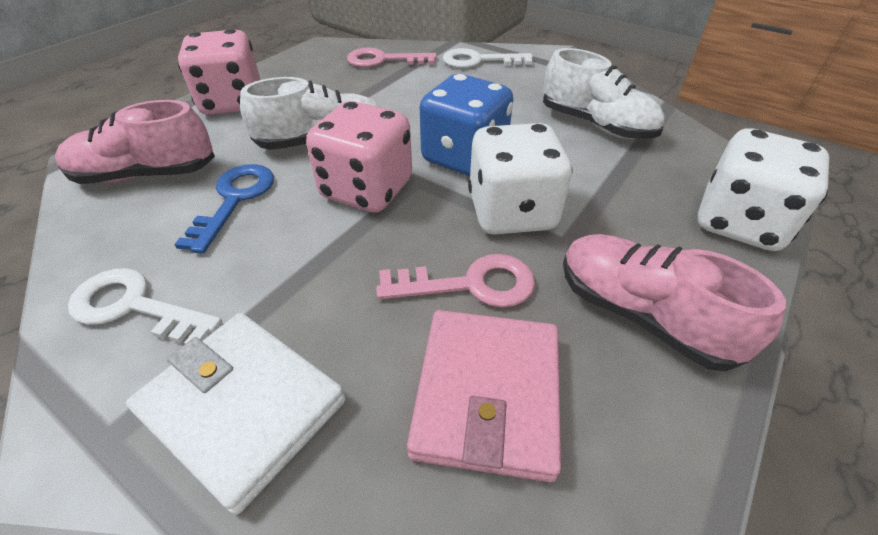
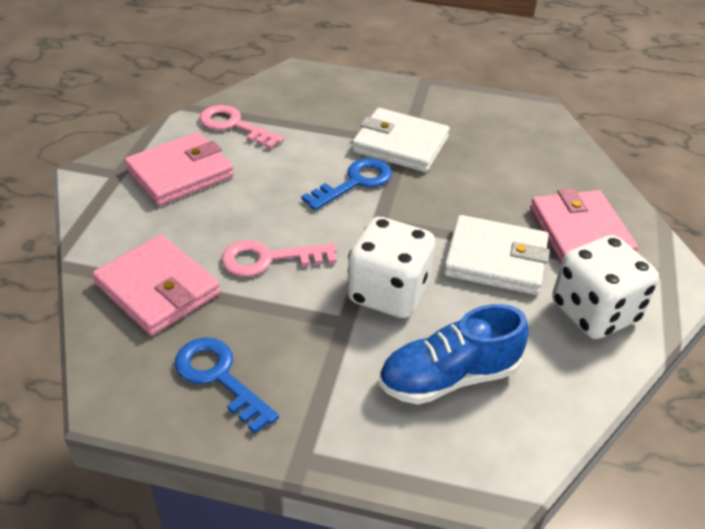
blue dice: [420,74,513,177] = 1 -> none = 0
blue key: [174,164,274,254] = 1 -> [175,338,279,434] [301,158,392,210] = 2
blue shoe: none = 0 -> [379,304,529,405] = 1
pink dice: [178,29,261,115] [306,101,412,213] = 2 -> none = 0
pink shoe: [55,100,215,184] [563,234,786,371] = 2 -> none = 0
pink wallet: [407,310,561,482] = 1 -> [92,235,221,336] [124,132,234,206] [530,188,638,263] = 3
white key: [68,268,222,344] [443,48,533,68] = 2 -> none = 0
white shoe: [240,77,381,150] [543,48,665,139] = 2 -> none = 0
white wallet: [126,313,346,515] = 1 -> [352,108,450,172] [443,215,550,295] = 2

